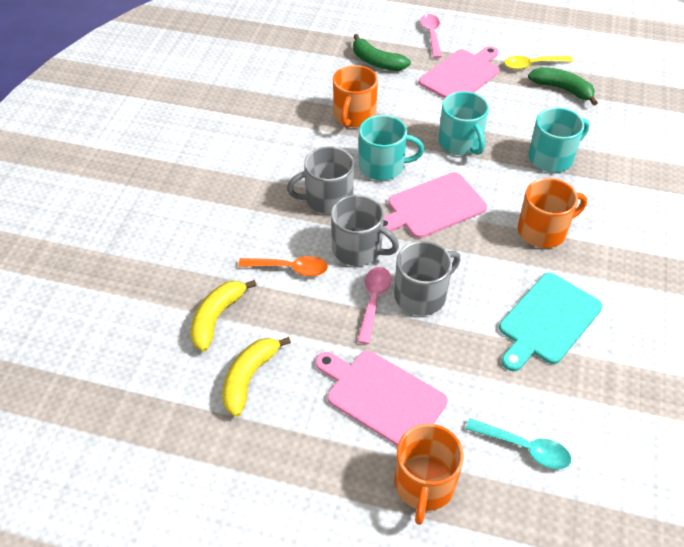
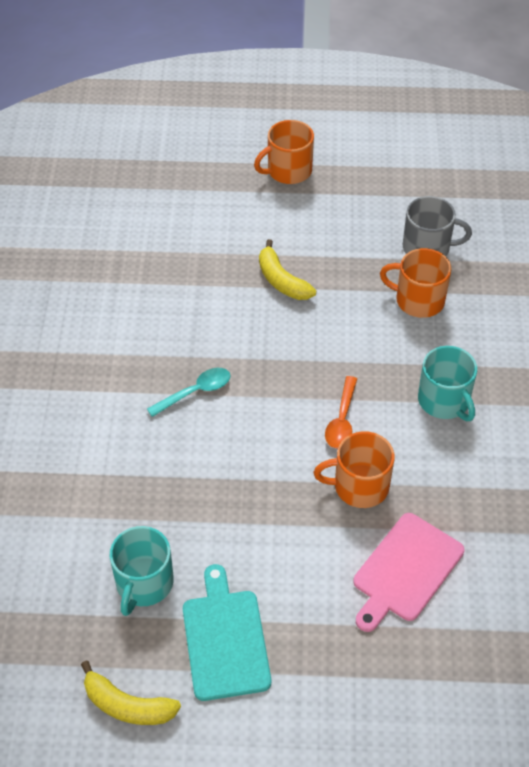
green banana: [353,34,411,71] [528,67,598,106] = 2 -> none = 0
grey mug: [287,146,354,214] [331,195,399,266] [394,241,460,316] = 3 -> [403,196,472,256] = 1
pink cutting board: [315,351,448,446] [383,172,487,238] [419,46,499,99] = 3 -> [353,513,464,632] = 1
pink spoon: [357,267,392,344] [420,14,442,58] = 2 -> none = 0
turquoise mug: [359,115,424,180] [438,91,489,155] [528,107,589,173] = 3 -> [110,526,174,616] [418,346,477,421] = 2
yellow spoon: [504,56,573,70] = 1 -> none = 0

